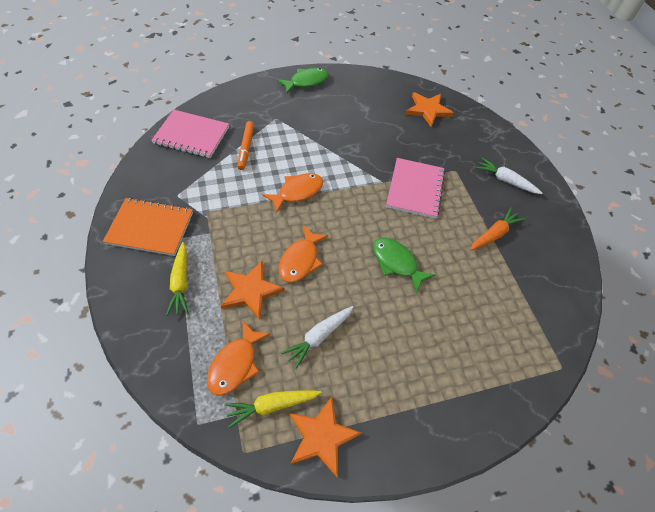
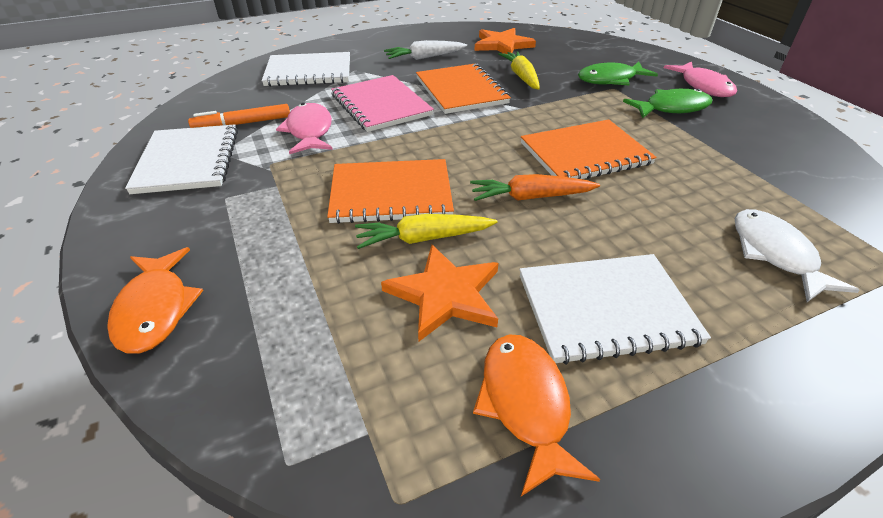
orange fish: [207,321,270,396] [262,173,323,214] [278,225,329,283] = 3 -> [107,247,203,354] [473,334,600,496] = 2
orange notebook: [103,198,193,256] = 1 -> [327,159,454,224] [416,63,511,114] [521,119,657,179] = 3
orange star: [221,261,285,320] [289,397,362,477] [406,92,454,127] = 3 -> [381,245,498,341] [474,28,536,54] = 2
pink fish: none = 0 -> [276,103,333,154] [664,61,737,97] = 2
pink notebook: [151,110,229,158] [386,158,445,219] = 2 -> [331,75,434,132] = 1
white carrot: [281,306,354,369] [475,158,542,194] = 2 -> [384,40,467,60] = 1
white fish: none = 0 -> [734,209,860,302] = 1
white notebook: none = 0 -> [125,124,238,194] [262,52,350,87] [519,254,711,365] = 3

